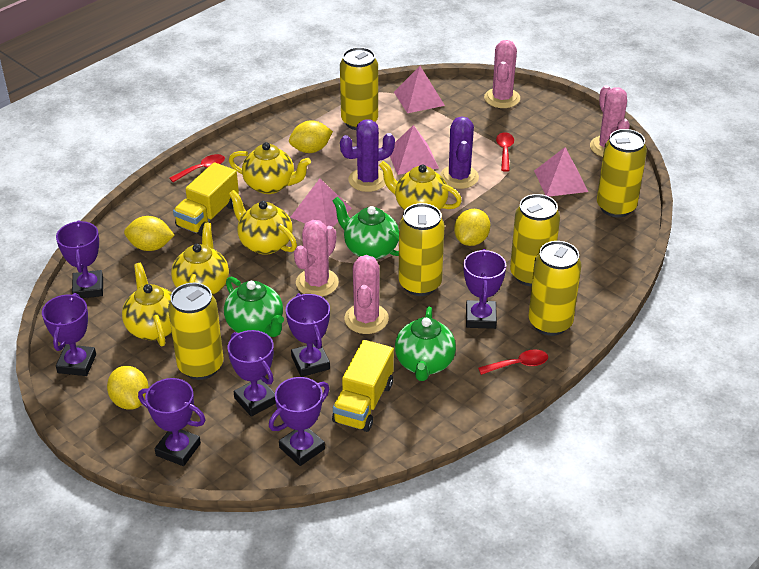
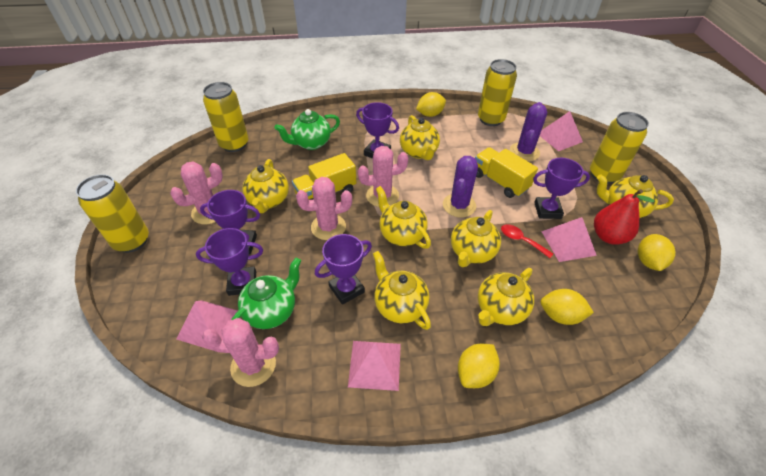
green teapot: [224,277,284,337] [332,197,399,259] [395,307,456,381] = 3 -> [231,258,301,329] [274,109,340,150] = 2
purple trophy: [42,293,96,376] [56,220,103,298] [138,378,205,466] [228,330,276,417] [269,377,329,466] [286,293,330,377] [463,249,506,329] = 7 -> [196,228,263,296] [200,190,260,254] [315,234,372,305] [356,102,399,159] [533,158,590,219] = 5
red pear: none = 0 -> [594,189,655,244] = 1
red spoon: [170,154,225,182] [478,349,548,375] [496,132,514,172] = 3 -> [501,224,553,258] = 1
yellow can: [168,283,223,380] [340,47,378,130] [398,203,445,296] [510,194,560,286] [528,241,582,336] [597,129,647,217] = 6 -> [76,174,149,253] [203,82,248,152] [478,59,517,126] [590,112,649,184] = 4
yellow teapot: [122,263,172,346] [171,222,229,295] [229,142,311,194] [229,190,297,255] [379,161,462,210] = 5 -> [243,159,289,213] [373,251,431,330] [376,186,431,249] [400,115,440,160] [451,210,501,267] [478,268,534,326] [597,174,674,218] = 7

